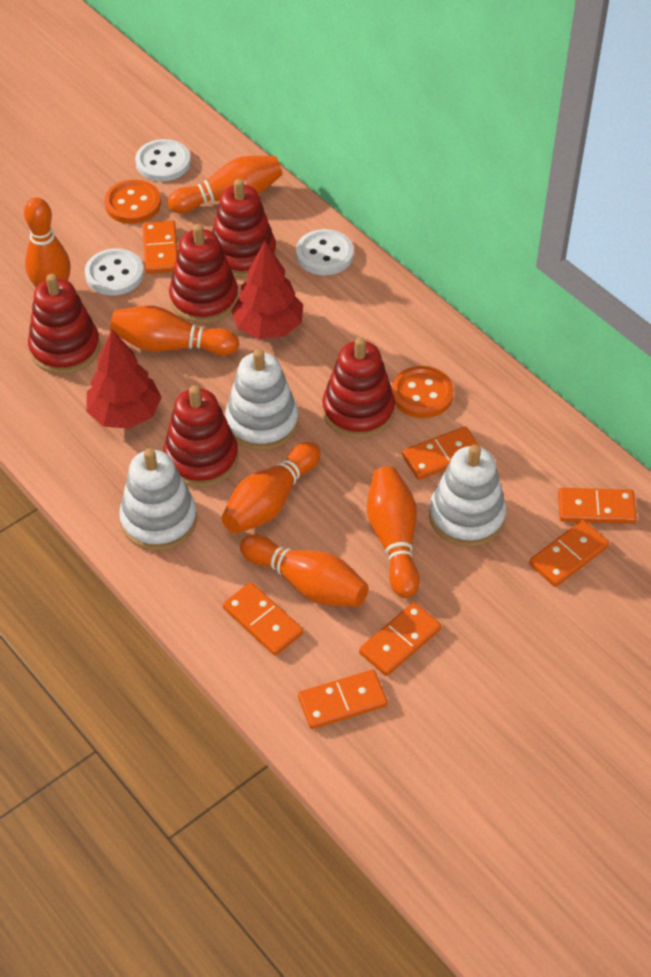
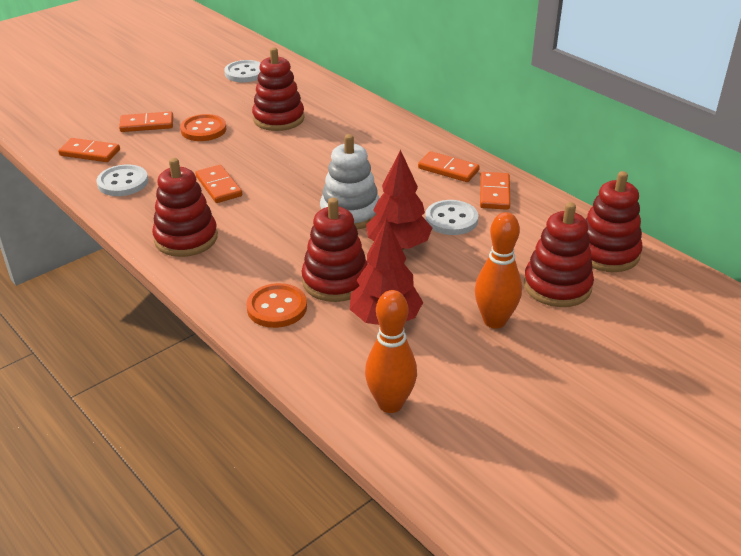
orange bowling pin: [24,197,71,287] [110,306,239,356] [167,156,283,213] [221,442,321,534] [240,534,369,607] [367,466,420,598] = 6 -> [365,290,417,413] [475,212,522,329] = 2
orange domino: [142,220,178,274] [223,582,303,656] [298,670,388,729] [359,602,441,676] [402,426,480,480] [529,520,609,587] [558,488,637,524] = 7 -> [58,138,120,162] [119,111,173,132] [195,165,242,203] [418,151,480,182] [480,172,510,210] = 5
white stacking toy: [119,448,197,551] [225,349,298,451] [429,444,506,547] = 3 -> [320,134,379,230] = 1

